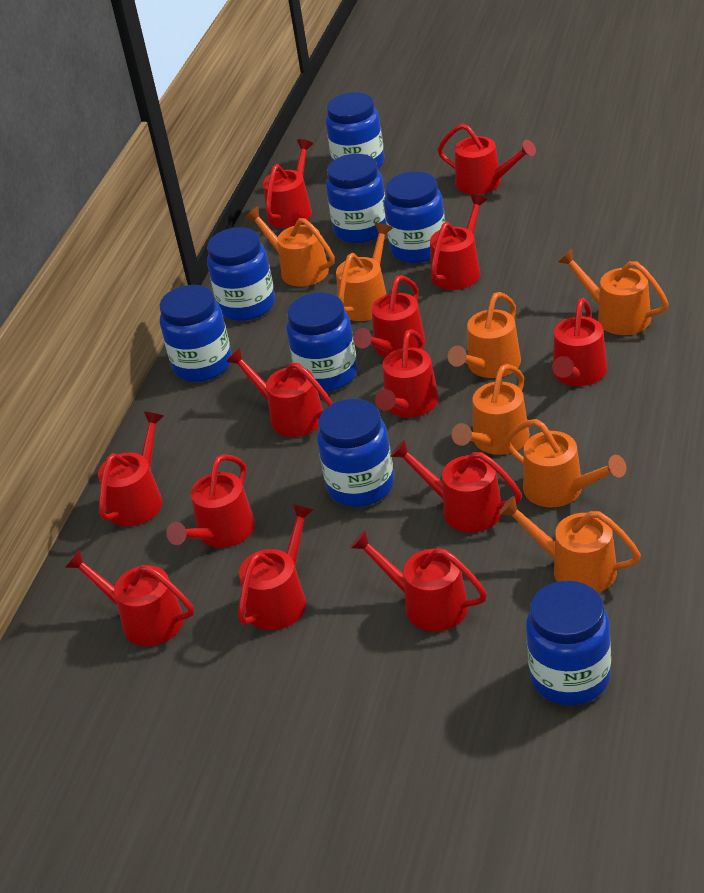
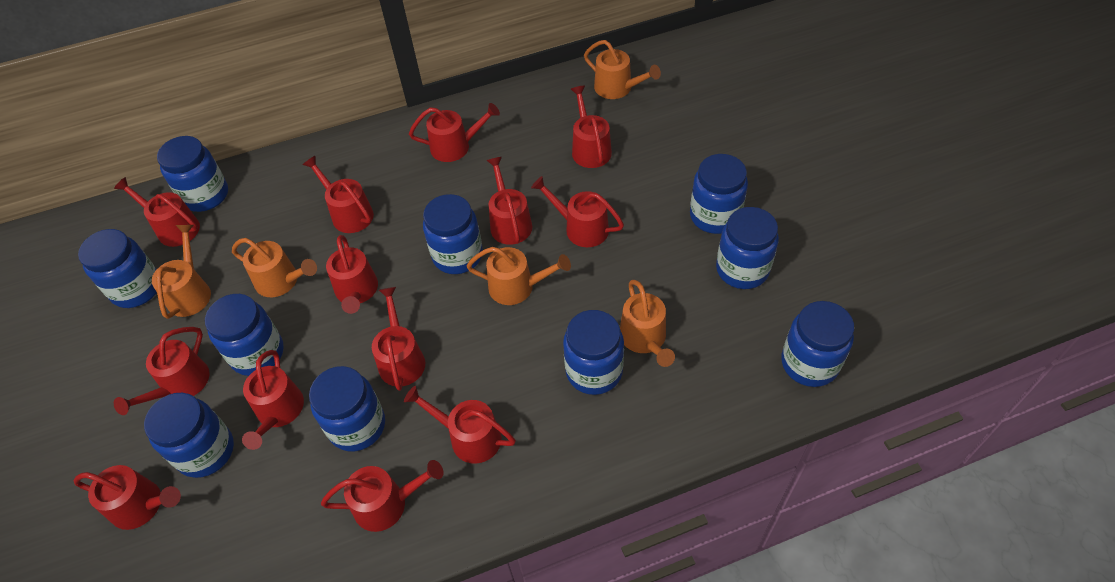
blue jar: [159,285,232,382] [207,227,275,321] [286,292,358,392] [317,399,394,507] [326,92,384,169] [326,154,386,243] [384,171,445,263] [526,581,611,706] = 8 -> [78,229,157,308] [144,393,234,478] [157,136,228,212] [205,294,284,376] [309,366,385,451] [423,194,483,274] [563,310,624,395] [690,154,748,234] [716,207,779,289] [781,301,854,387] = 10
orange watering can: [245,206,335,287] [336,223,393,321] [448,292,521,378] [451,364,530,455] [499,496,641,593] [504,419,627,507] [558,249,669,335] = 7 -> [152,225,211,319] [232,238,317,297] [466,247,571,305] [584,40,661,99] [620,280,675,367] = 5

